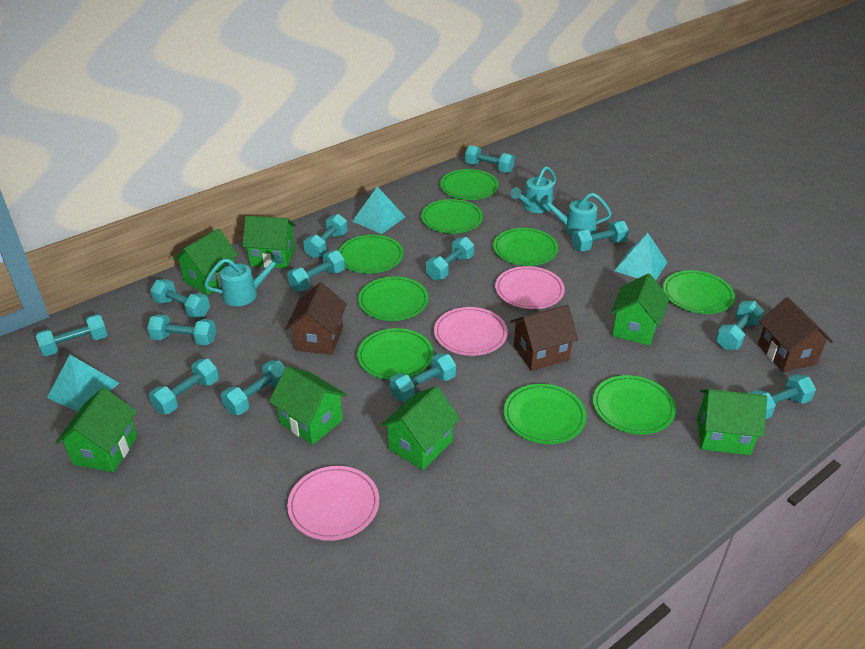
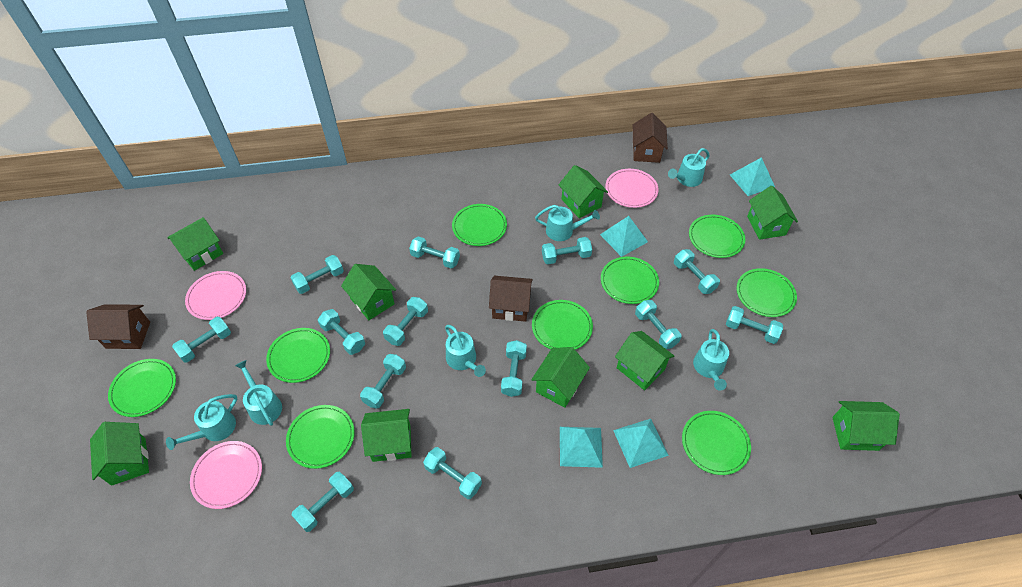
green house: [55,388,137,472] [173,228,238,295] [242,216,296,269] [269,366,347,445] [381,386,460,470] [610,273,670,346] [697,389,767,455] = 7 -> [90,422,149,486] [168,217,223,271] [341,264,396,320] [361,409,411,462] [531,347,590,408] [559,165,608,218] [615,331,674,390] [747,186,798,240] [832,401,900,451] = 9
turquoise pyramid: [47,355,119,412] [352,186,405,234] [614,233,668,280] = 3 -> [560,427,603,468] [600,216,648,257] [613,419,669,468] [730,157,775,196] = 4
turquoise watering can: [204,253,284,306] [511,166,556,213] [539,193,612,236] = 3 -> [166,394,237,450] [235,360,282,426] [445,325,486,377] [535,205,600,241] [668,148,710,187] [693,329,729,391] = 6

